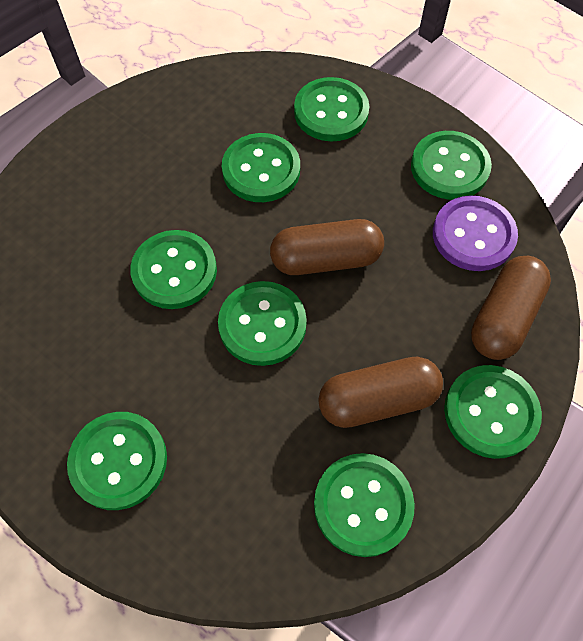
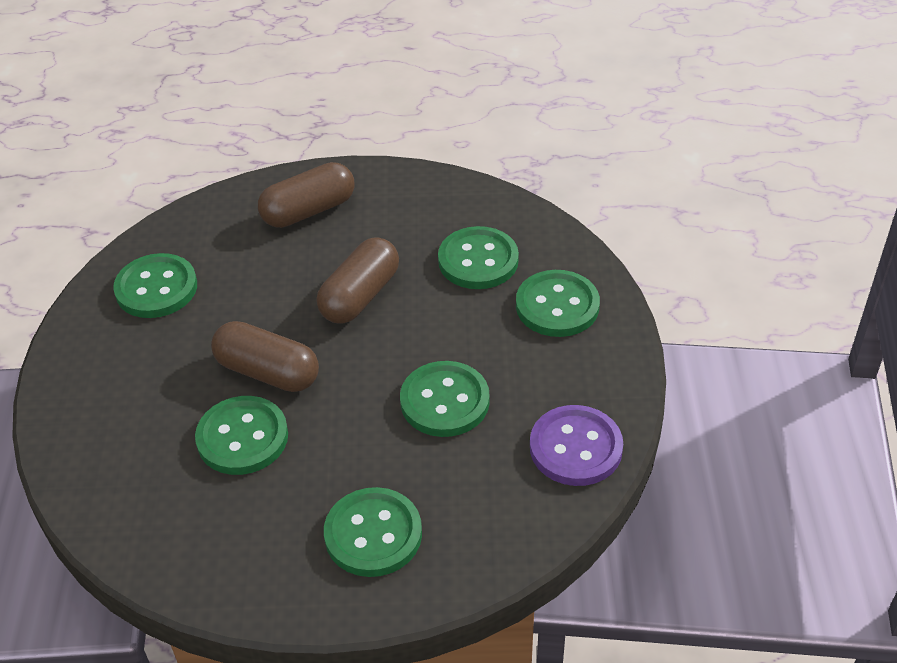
green button: [67,412,167,510] [130,230,217,309] [218,281,307,366] [222,133,300,202] [294,77,369,141] [314,453,415,557] [411,131,492,200] [444,365,542,459] = 8 -> [113,253,197,318] [195,396,288,475] [324,487,422,577] [400,361,490,437] [438,226,519,289] [516,270,600,337] = 6

